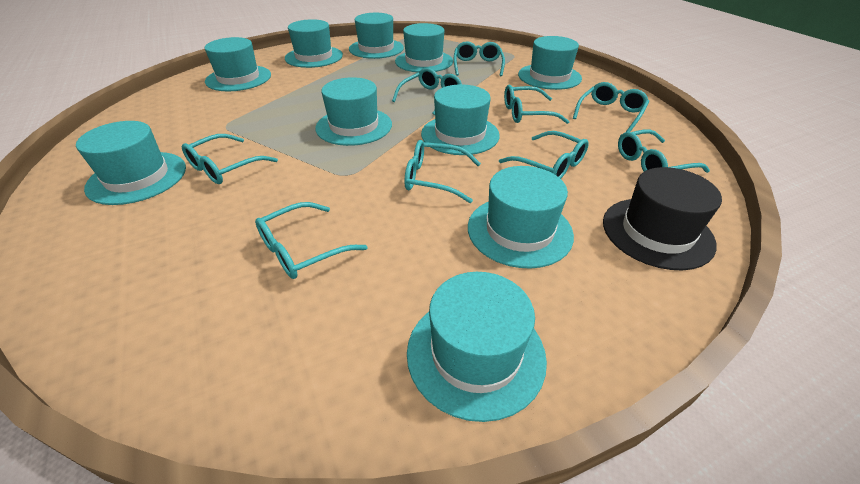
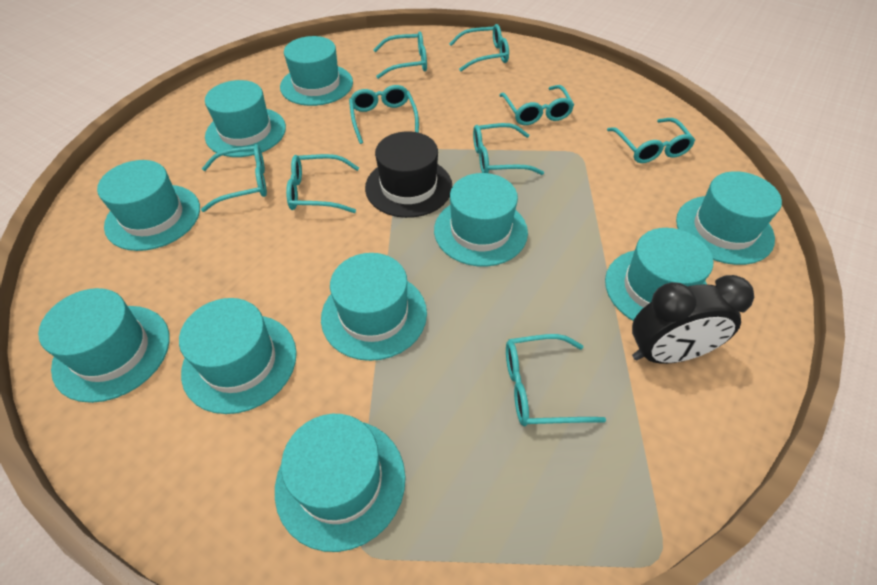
black clock: none = 0 -> [632,275,754,364] = 1

